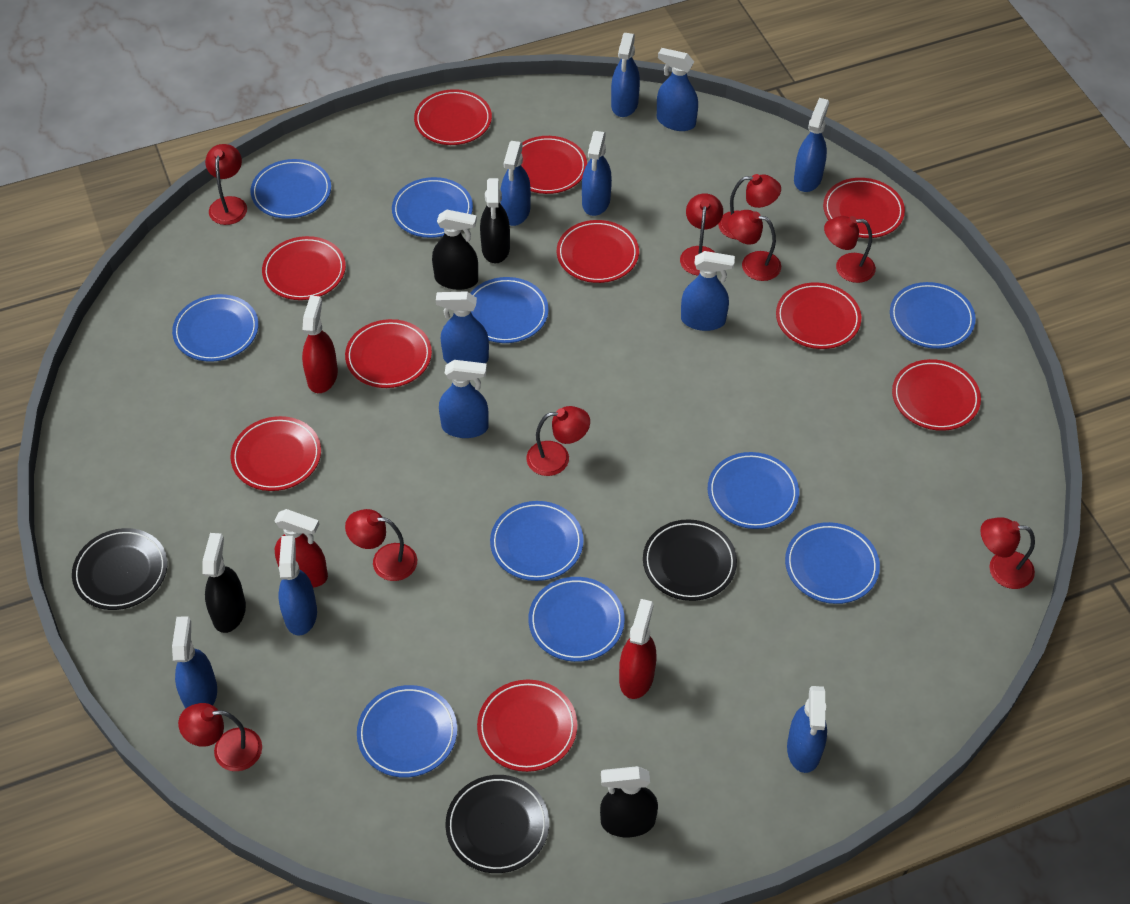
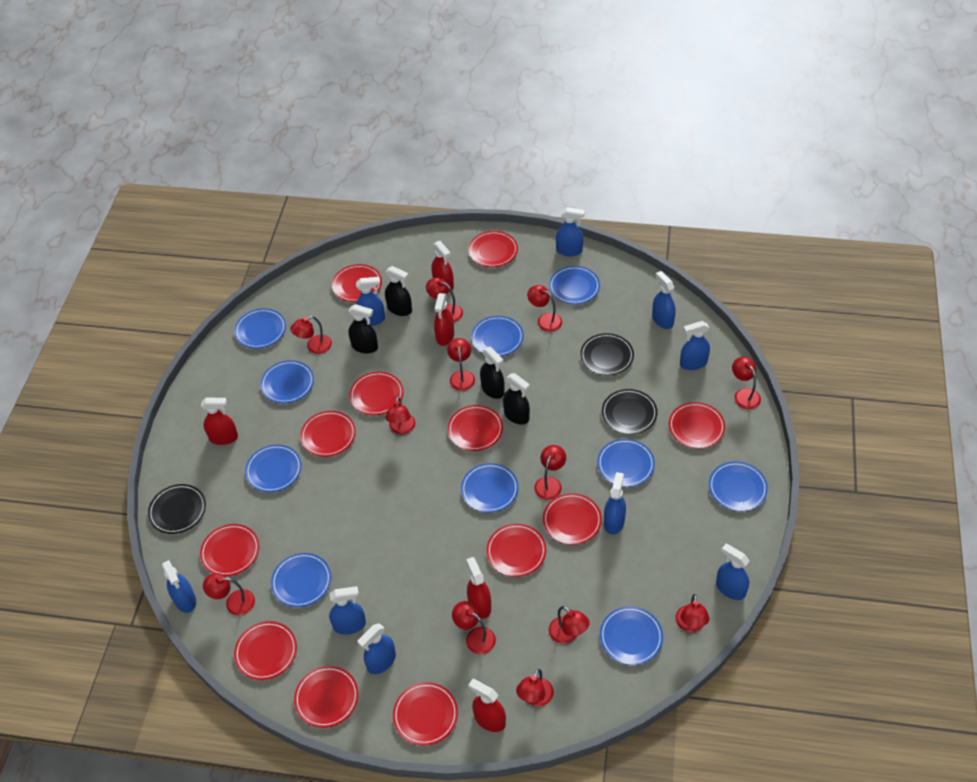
blue spray bottle: [172,616,217,709] [278,536,317,636] [436,291,489,364] [439,360,489,438] [501,141,531,226] [582,131,612,216] [611,33,640,117] [657,48,698,131] [681,251,735,331] [787,686,827,773] [794,98,829,192] = 11 -> [162,560,196,613] [329,586,366,635] [356,277,385,326] [357,623,396,674] [556,207,585,256] [604,472,626,535] [652,271,676,329] [680,321,710,370] [716,544,750,600] = 9
red lamp: [178,703,262,771] [205,144,247,225] [345,509,417,581] [526,406,590,476] [680,193,723,276] [718,174,781,240] [728,210,781,281] [824,216,876,283] [980,517,1035,589] = 9 -> [203,573,255,616] [290,316,332,354] [386,396,415,435] [426,277,463,322] [447,338,475,391] [452,601,496,654] [516,669,554,707] [527,285,562,332] [534,445,566,500] [549,606,590,644] [675,594,709,632] [732,357,761,409] = 12
red plate: [230,416,321,491] [262,236,346,300] [345,319,432,388] [414,89,492,145] [477,680,577,772] [521,136,587,194] [557,220,639,283] [776,282,861,349] [823,178,905,238] [892,359,981,431] = 10 -> [200,524,259,576] [234,621,297,680] [294,666,359,728] [300,411,356,457] [332,264,382,302] [349,372,404,415] [393,682,458,746] [448,405,503,451] [468,231,518,267] [486,524,546,577] [543,493,602,545] [669,402,725,448] = 12
red spray bottle: [274,509,328,588] [302,296,338,393] [619,599,656,699] = 3 -> [201,397,238,445] [432,241,454,292] [434,293,454,346] [466,557,491,619] [468,679,506,732] = 5

